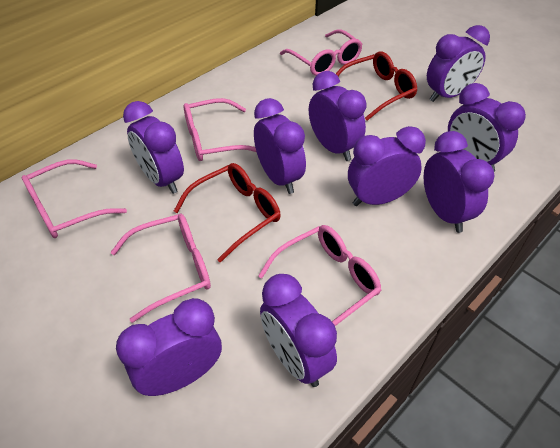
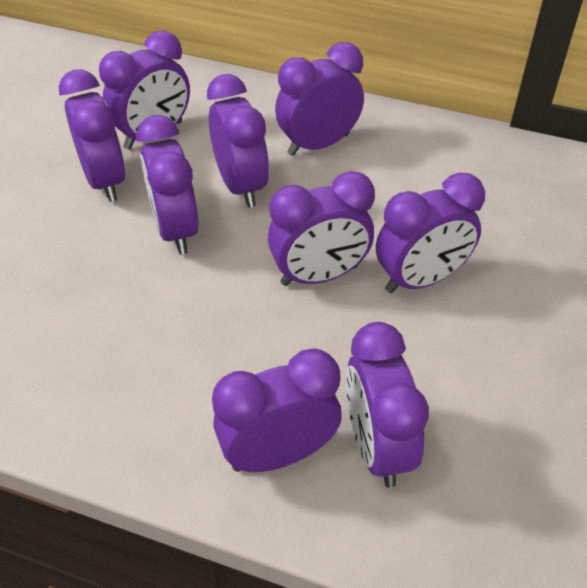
pink glasses: [21,159,127,238] [111,214,211,323] [183,98,256,161] [258,225,382,326] [280,29,363,76] = 5 -> none = 0
red glasses: [174,163,281,263] [336,51,417,121] = 2 -> none = 0

